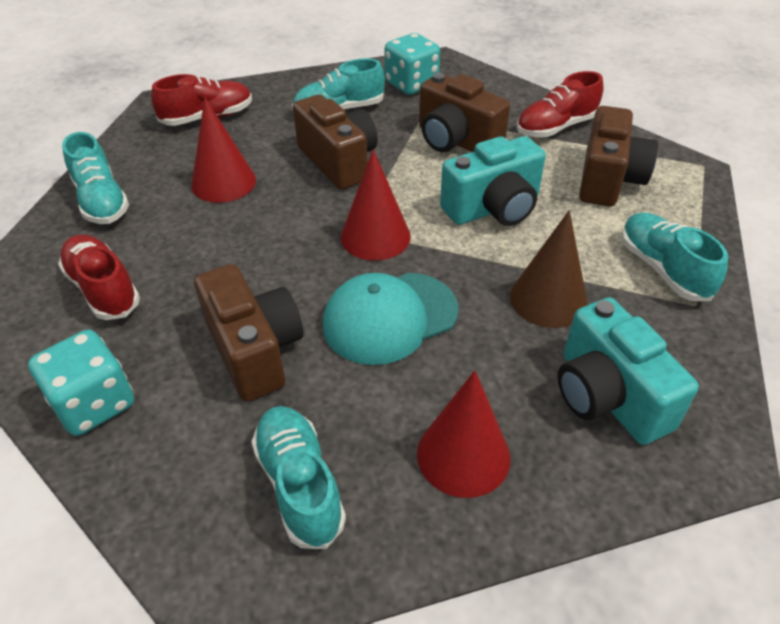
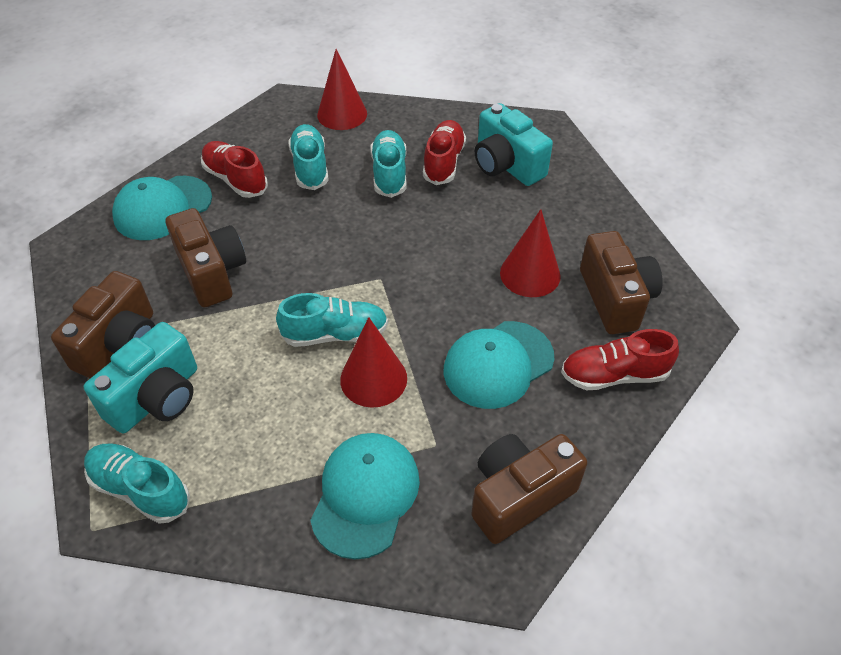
brown cone: [510,210,588,328] = 1 -> none = 0
turquoise cap: [323,273,459,365] = 1 -> [112,176,212,240] [310,433,420,560] [444,321,554,409] = 3
turquoise dice: [28,330,134,436] [385,33,440,95] = 2 -> none = 0

